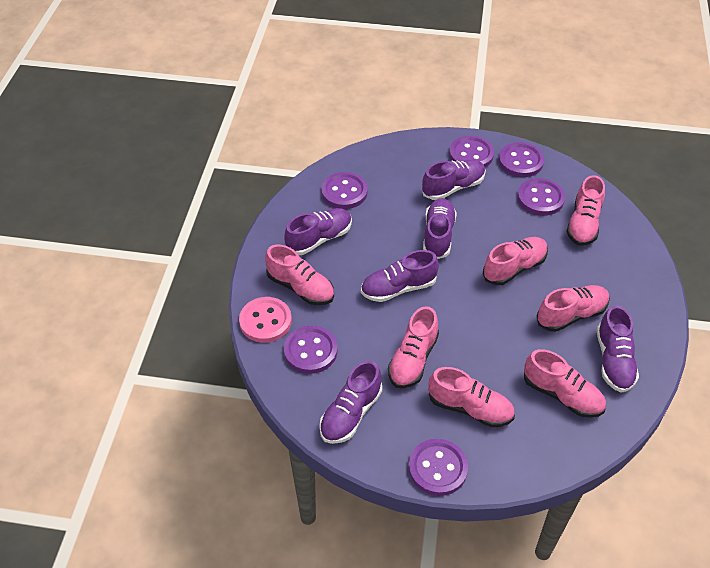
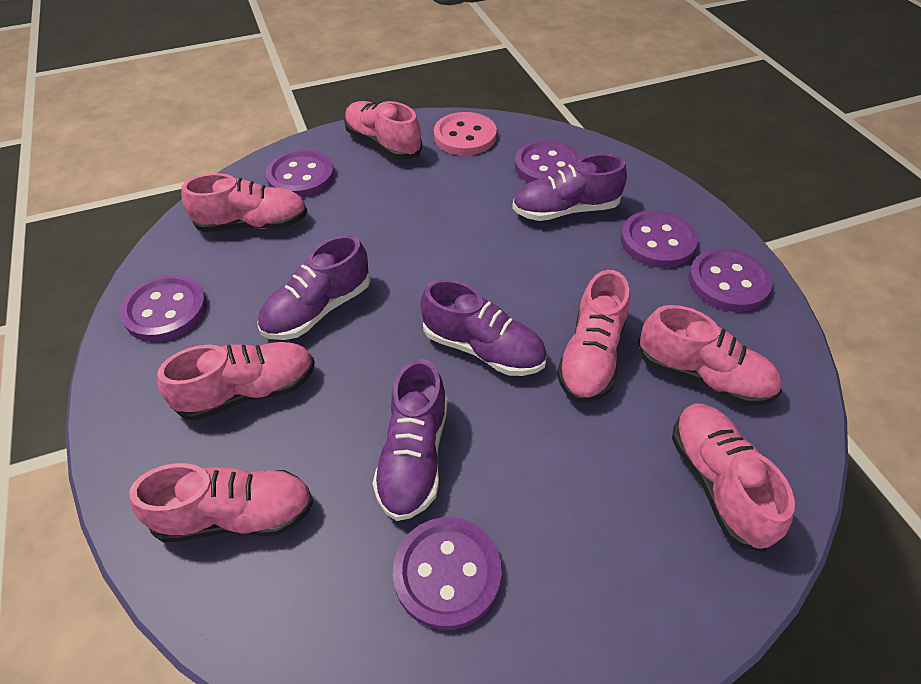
purple shoe: [284,208,352,255] [319,361,382,444] [361,250,439,302] [422,160,486,200] [423,198,457,259] [596,305,639,393] = 6 -> [257,235,371,340] [372,359,447,521] [420,279,547,376] [512,154,627,221] = 4

